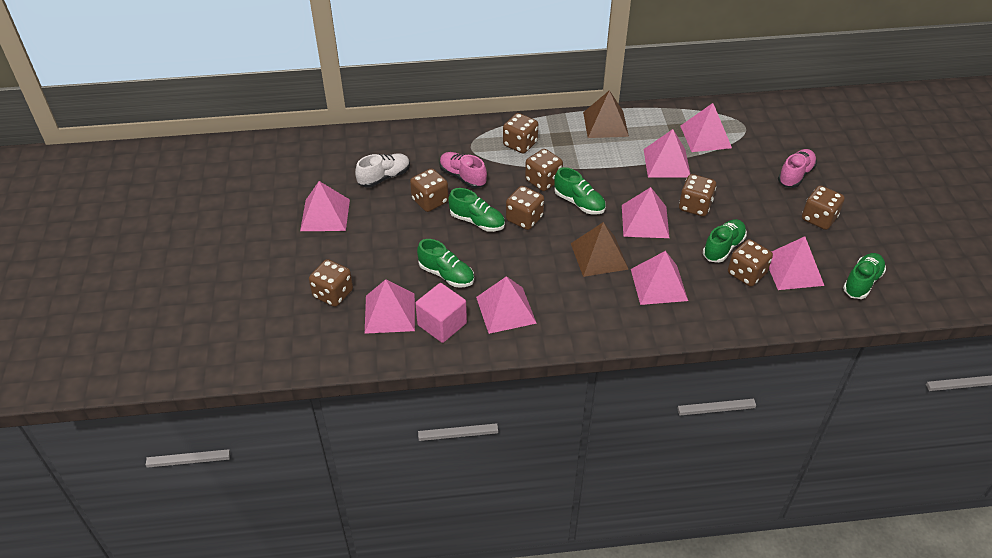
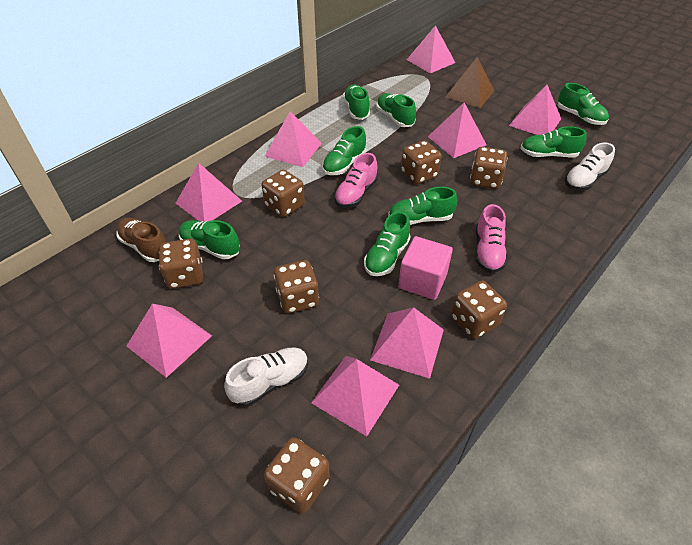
brown dice: [309,259,353,307] [410,168,449,212] [503,113,538,154] [506,186,544,230] [525,149,563,191] [679,174,716,216] [728,239,773,287] [802,185,845,230] = 8 -> [159,239,203,289] [262,170,305,217] [264,437,330,514] [274,260,319,313] [401,140,442,184] [451,281,507,339] [470,147,508,189] = 7
brown pyramid: [571,222,628,277] [583,90,629,138] = 2 -> [445,57,495,108] = 1
brown shoe: none = 0 -> [117,217,166,262] = 1
green shoe: [417,239,474,288] [448,188,505,232] [554,167,606,215] [703,219,747,263] [843,253,886,299] = 5 -> [179,220,240,260] [322,126,366,175] [343,85,370,120] [364,211,410,276] [376,93,416,127] [388,187,457,225] [521,126,586,157] [558,83,609,125] = 8
white shoe: [355,153,410,187] = 1 -> [224,348,308,407] [565,142,615,191] = 2

